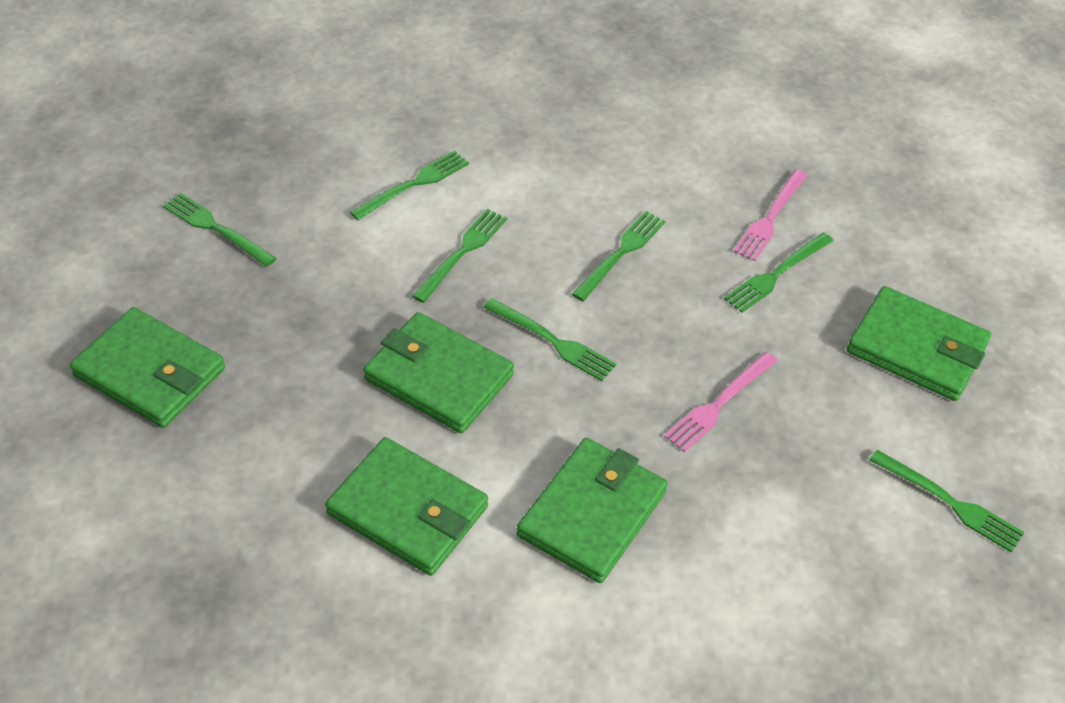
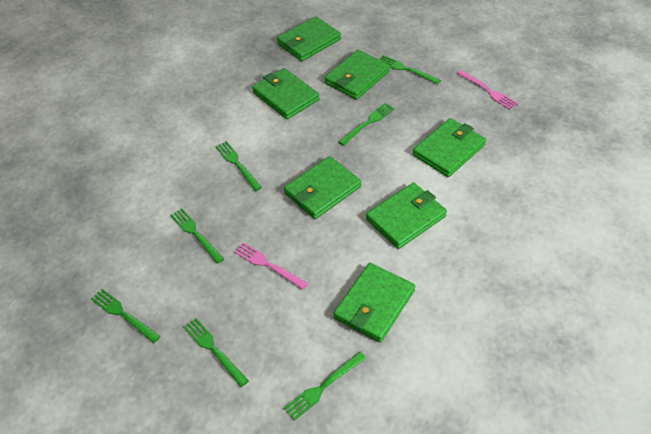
green wallet: [70,307,225,428] [325,437,488,576] [363,312,514,433] [517,438,668,583] [847,286,991,401] = 5 -> [252,68,319,119] [277,16,341,61] [284,156,361,219] [324,50,390,100] [334,263,415,343] [366,183,447,249] [413,118,486,177] = 7

